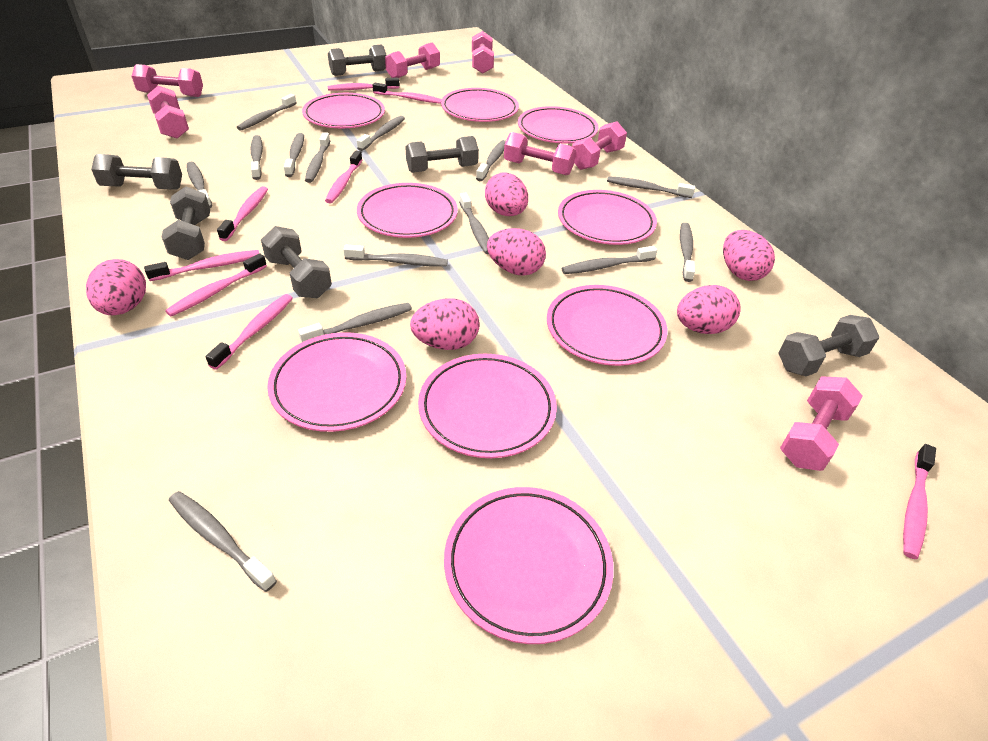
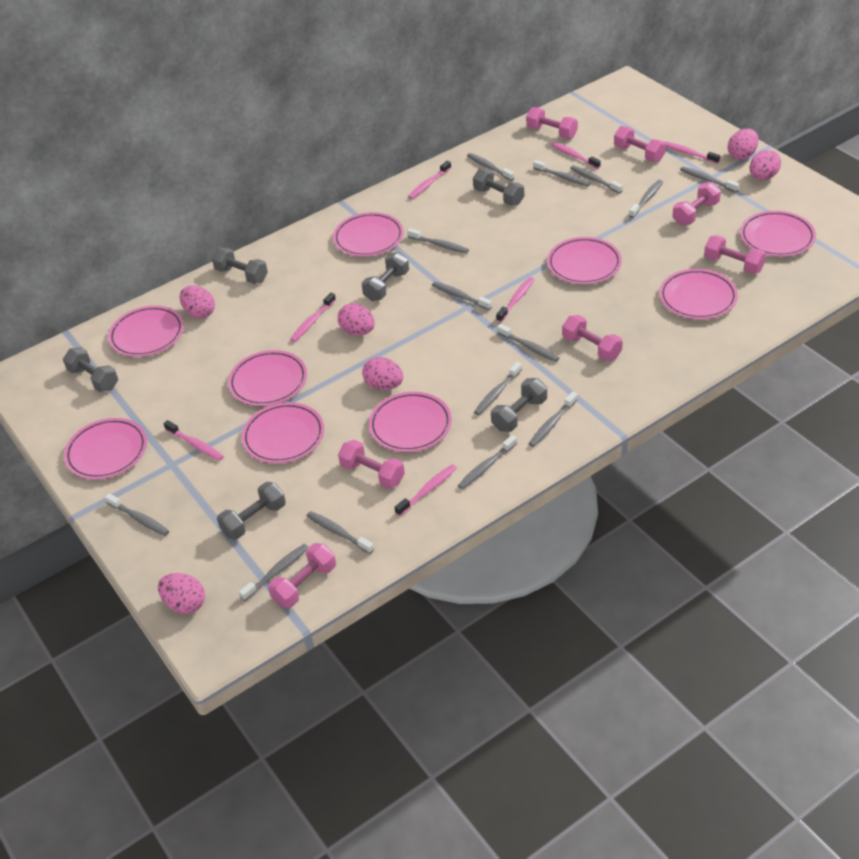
pink toothbrush: [144,250,259,281] [165,253,267,316] [205,294,293,370] [217,186,268,241] [325,151,362,203] [328,78,400,91] [373,83,442,104] [903,444,936,559] = 8 -> [164,420,224,461] [290,293,336,342] [394,464,457,516] [408,161,451,199] [496,277,535,322] [551,142,601,169] [663,141,720,164] = 7

